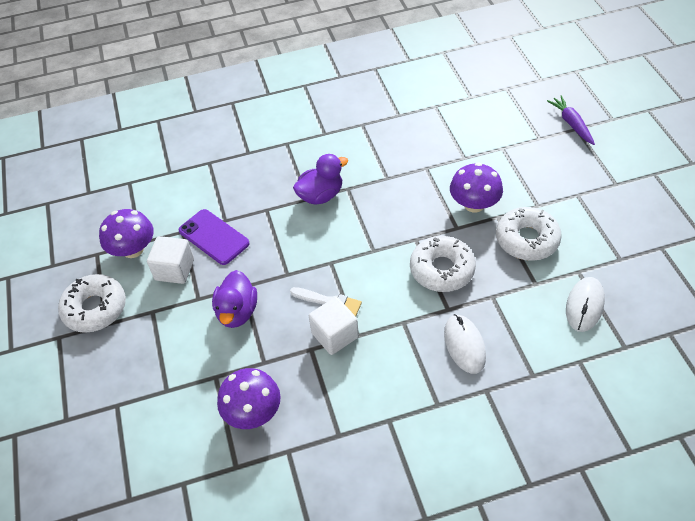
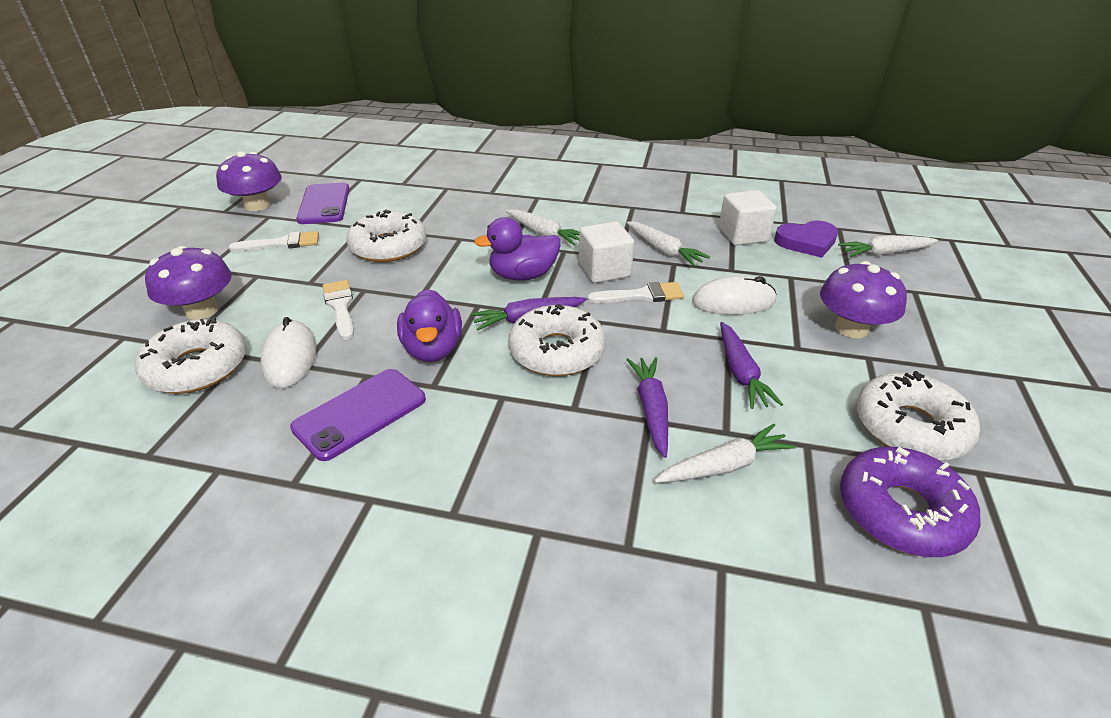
purple carrot: [547,95,595,145] = 1 -> [470,297,587,330] [626,357,668,458] [720,322,783,409] = 3
purple donut: none = 0 -> [840,447,981,557] = 1
purple heart: none = 0 -> [774,221,838,258] = 1
purple phone: [179,209,250,265] = 1 -> [290,369,426,461] [296,183,349,224] = 2
white brush: [290,287,362,316] = 1 -> [229,231,319,252] [323,280,354,340] [587,282,684,303] = 3
white carrot: none = 0 -> [506,209,579,246] [627,221,710,266] [654,424,796,483] [838,235,938,257] = 4
white donut: [58,274,126,333] [410,236,476,292] [496,207,562,261] = 3 -> [135,318,246,394] [346,210,426,262] [509,304,606,376] [856,371,980,460] = 4

